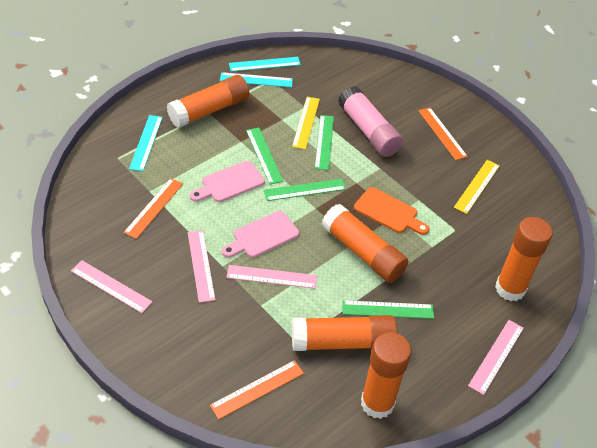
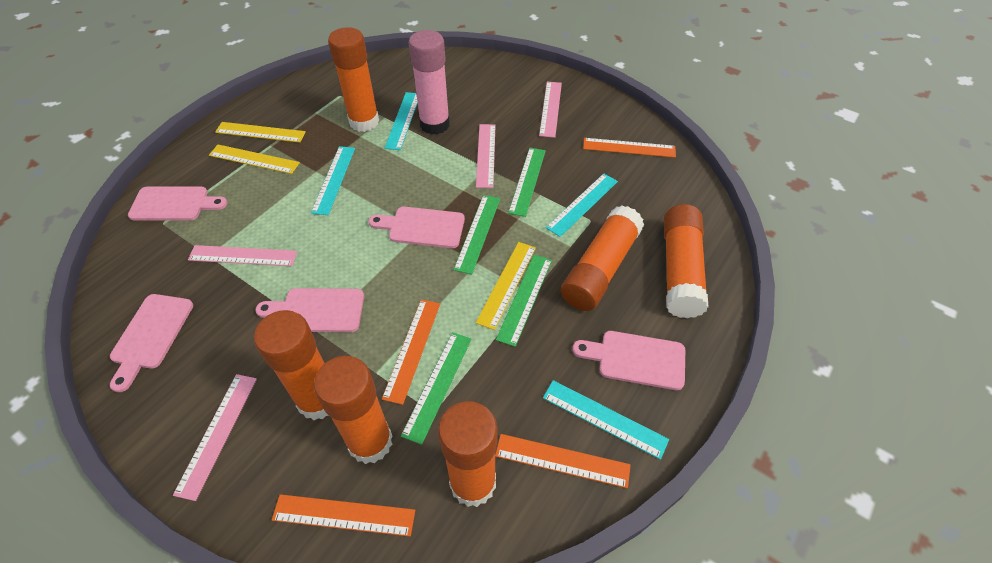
orange cutting board: [354,187,429,235] = 1 -> none = 0
orange glue stick: [167,75,249,128] [292,315,397,351] [322,204,409,283] [361,332,411,419] [495,217,553,301] = 5 -> [254,310,329,420] [314,356,392,464] [328,27,379,132] [438,401,497,507] [561,205,644,311] [664,204,709,319] = 6
orange ruler: [123,178,183,239] [210,360,304,420] [419,107,468,160] = 3 -> [272,494,415,537] [382,299,440,405] [495,434,631,488] [583,138,676,158] = 4
pink cutting board: [190,161,265,202] [222,211,299,258] = 2 -> [110,294,193,392] [128,187,228,221] [255,288,364,332] [369,207,465,248] [572,331,685,390] = 5
turquoise ruler: [129,115,163,171] [220,72,293,87] [229,57,301,72] = 3 -> [311,146,355,215] [385,92,418,150] [543,380,669,460] [546,173,618,237] = 4
yellow ruler: [292,97,320,150] [454,160,500,214] = 2 -> [209,145,300,174] [215,122,306,143] [476,242,536,330] = 3

